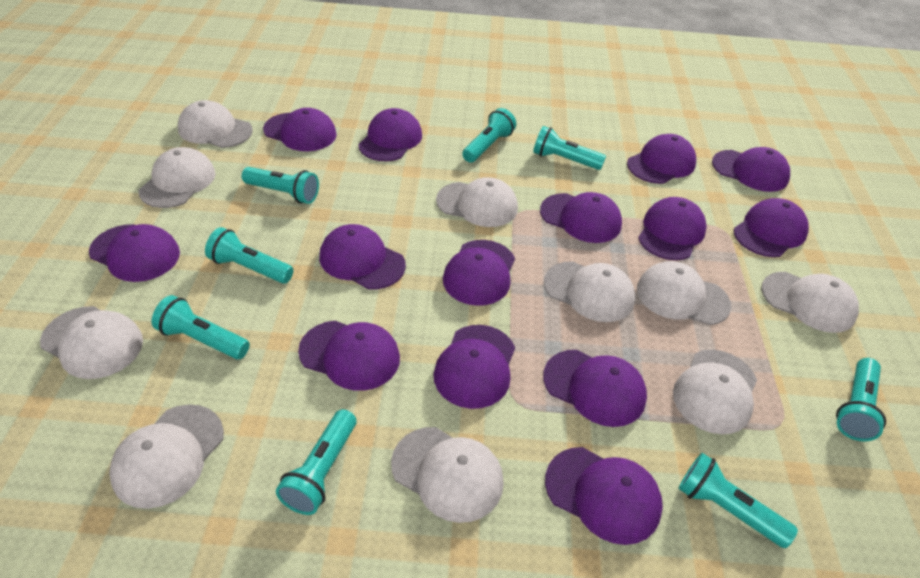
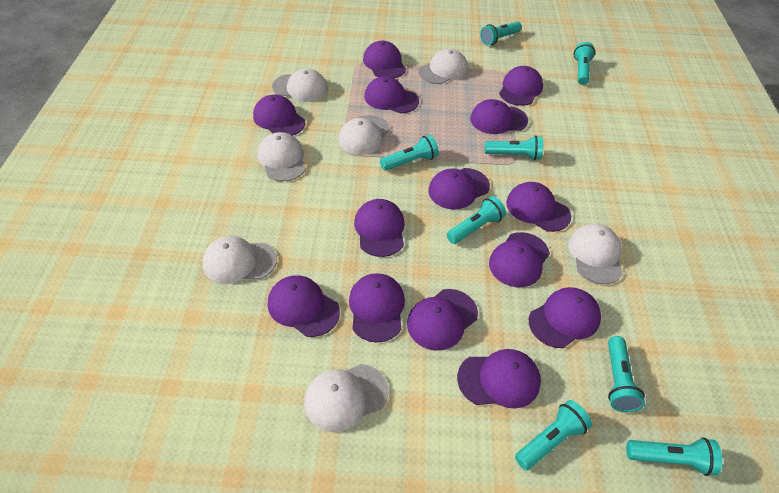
white cap: [40,306,143,379] [109,404,224,509] [139,147,215,208] [178,100,253,148] [391,427,504,523] [436,177,518,227] [544,261,635,322] [637,261,731,325] [673,349,757,434] [761,272,859,333] = 10 -> [202,236,277,284] [258,132,306,182] [272,69,328,102] [304,364,388,432] [338,115,390,155] [418,49,468,84] [568,224,623,284] = 7

